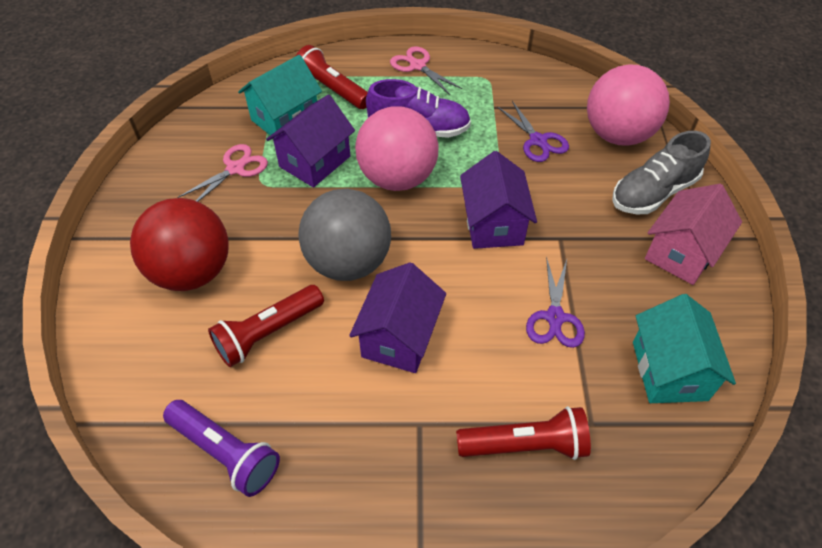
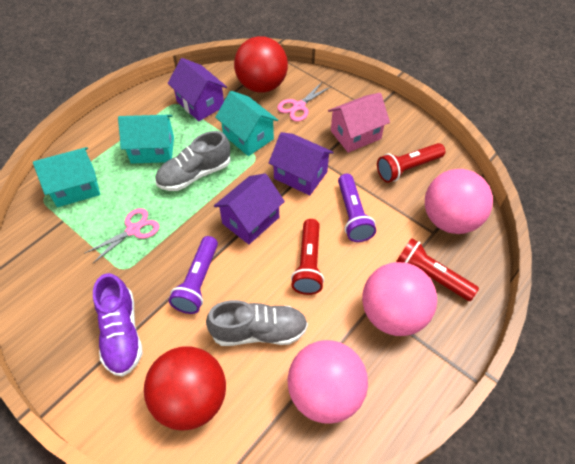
grey ball: [299,189,391,281] = 1 -> none = 0
grey shoe: [612,131,711,214] = 1 -> [155,131,230,191] [206,300,308,346] = 2
pink ball: [355,106,439,191] [587,65,670,146] = 2 -> [287,340,368,424] [362,262,437,336] [425,169,493,234] = 3
purple flashlight: [163,400,280,497] = 1 -> [169,236,218,314] [338,174,376,242] = 2
purple scissors: [498,101,569,162] [526,256,585,348] = 2 -> none = 0
red ball: [130,198,229,291] = 1 -> [144,346,226,430] [234,36,288,93] = 2
turquoise house: [238,55,322,135] [633,294,736,403] = 2 -> [33,147,100,207] [118,115,174,164] [215,91,278,156] = 3

